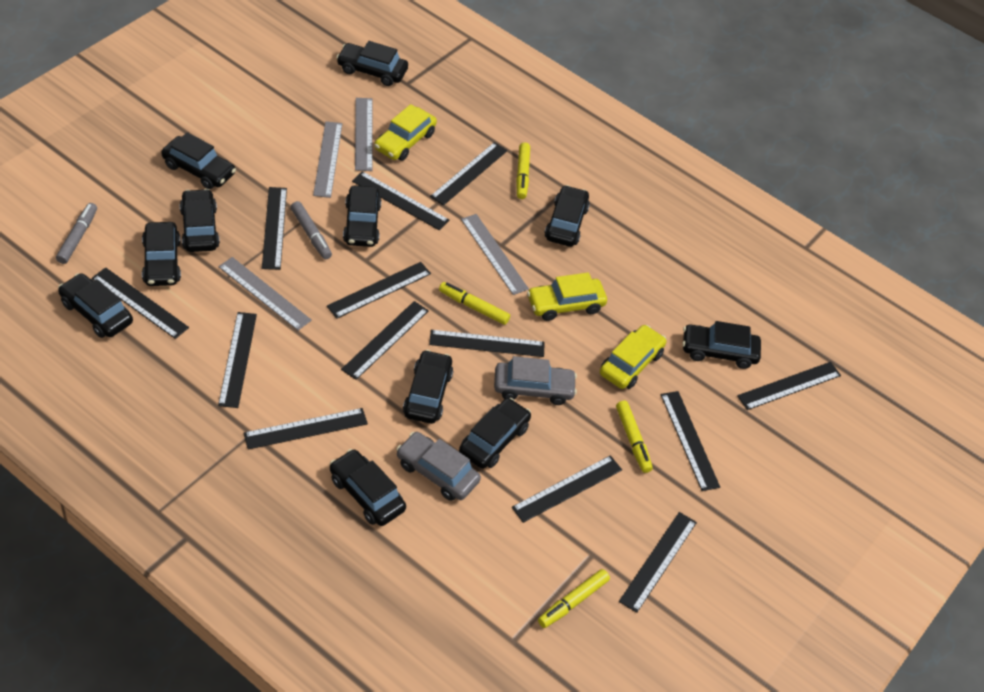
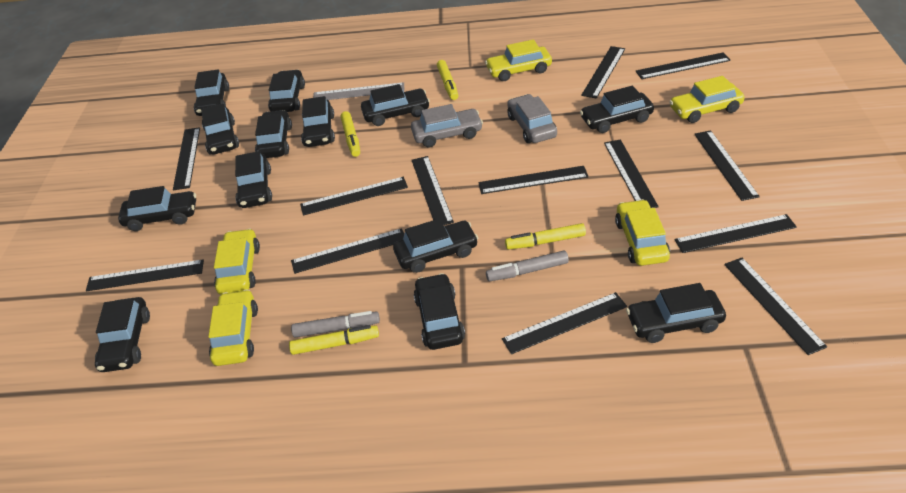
black car: [58,273,133,338] [142,222,181,286] [161,132,236,189] [179,189,220,252] [330,449,406,526] [336,41,408,86] [343,185,381,247] [403,350,453,424] [459,398,531,469] [544,185,590,247] [682,321,761,369] = 11 -> [95,297,150,372] [118,186,196,231] [194,69,229,116] [201,104,239,154] [235,151,272,208] [255,110,292,158] [268,70,305,112] [301,96,335,147] [361,84,430,126] [393,219,478,273] [414,273,465,350] [580,86,654,133] [626,283,726,343] = 13
grey ruler: [218,257,312,330] [313,121,342,198] [355,98,373,171] [461,214,529,295] = 4 -> [313,82,404,100] = 1
yellow car: [374,104,437,161] [527,272,607,321] [600,325,666,389] = 3 -> [208,289,258,366] [214,229,260,295] [485,39,552,81] [615,199,670,266] [669,76,745,123] = 5

